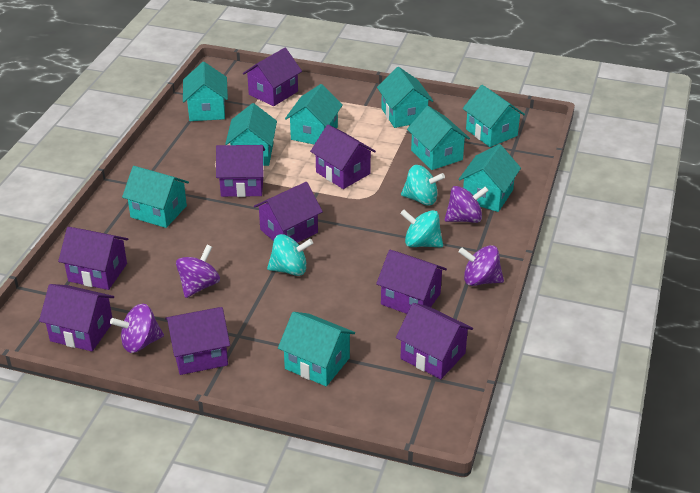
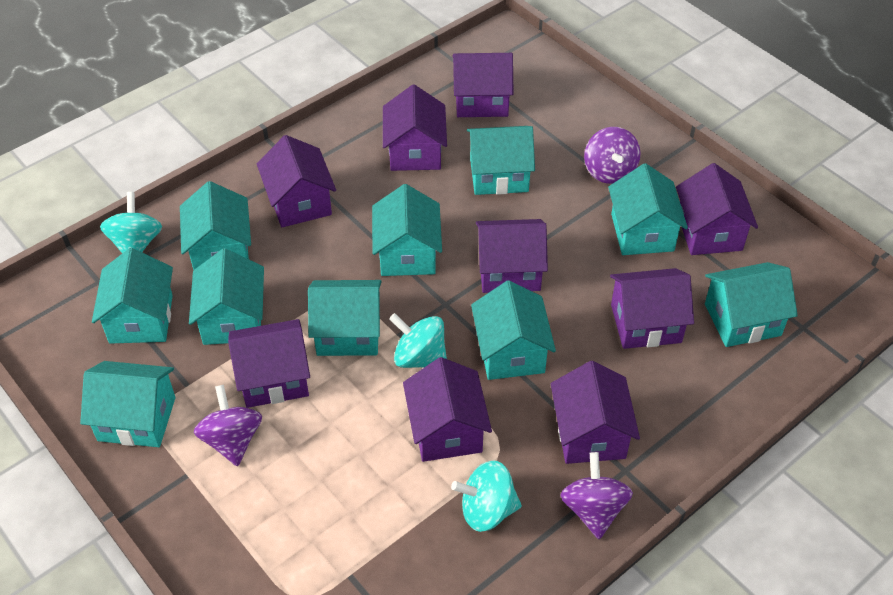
purple spinning top: [110,304,164,353] [176,245,220,298] [445,186,489,223] [459,245,504,286] = 4 -> [194,385,262,466] [560,452,633,539] [584,127,641,184] = 3
turquoise house: [122,166,189,228] [183,62,228,121] [225,103,277,166] [278,312,355,386] [285,84,343,144] [377,67,433,128] [407,106,470,170] [458,144,521,212] [463,85,525,147] = 9 -> [80,361,176,447] [92,248,173,344] [180,181,251,270] [189,248,264,345] [308,280,382,356] [372,184,442,276] [467,126,535,195] [471,280,556,380] [608,163,688,255] [705,262,798,347] = 10

